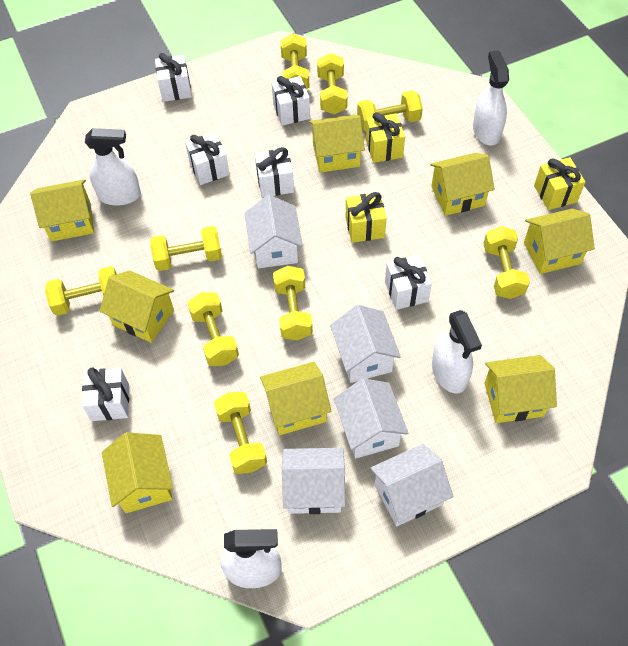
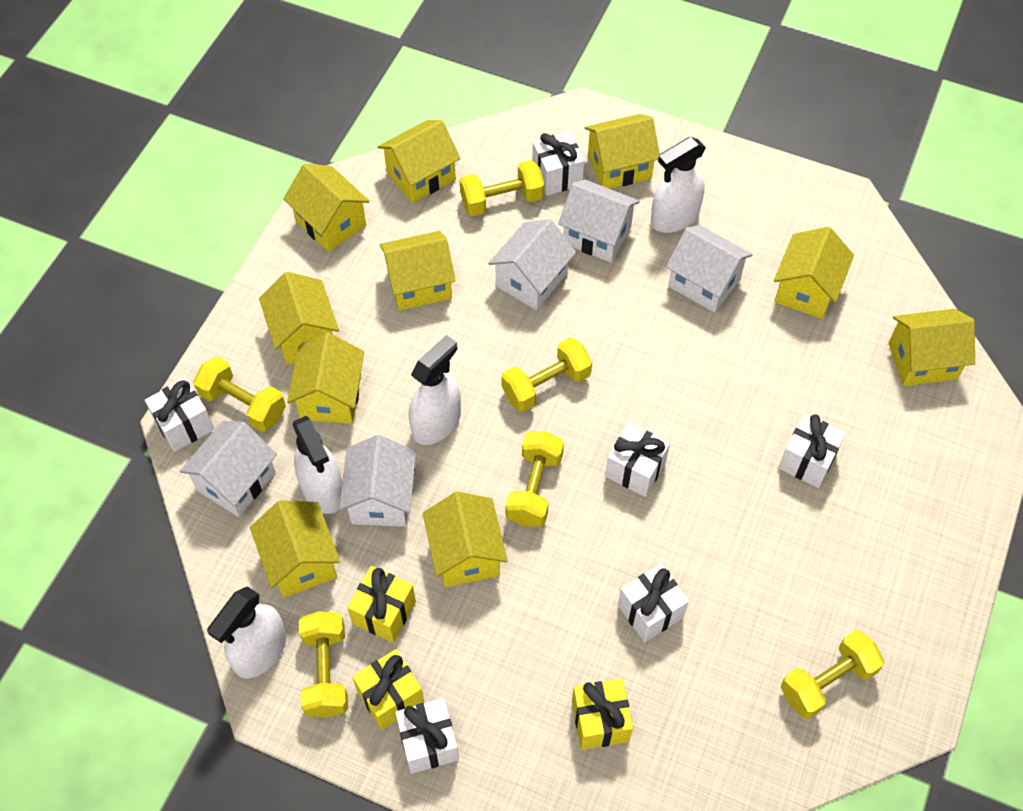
yellow dumbbell: [45,266,117,316] [150,226,222,271] [187,293,239,366] [214,392,267,474] [273,266,313,340] [280,34,309,89] [317,53,348,114] [357,90,423,131] [483,226,530,299] = 9 -> [193,356,286,432] [299,611,348,718] [460,160,544,217] [501,337,592,412] [506,431,564,527] [781,630,884,719] = 6
yellow house: [30,179,94,242] [100,270,174,343] [102,432,173,513] [260,362,331,435] [309,115,365,173] [430,153,495,216] [485,355,557,423] [524,209,595,274] = 8 -> [250,500,341,598] [259,272,339,365] [283,164,370,252] [287,332,364,424] [378,120,461,203] [380,231,456,310] [423,491,508,587] [585,114,660,189] [774,227,854,319] [889,309,975,386] = 10

